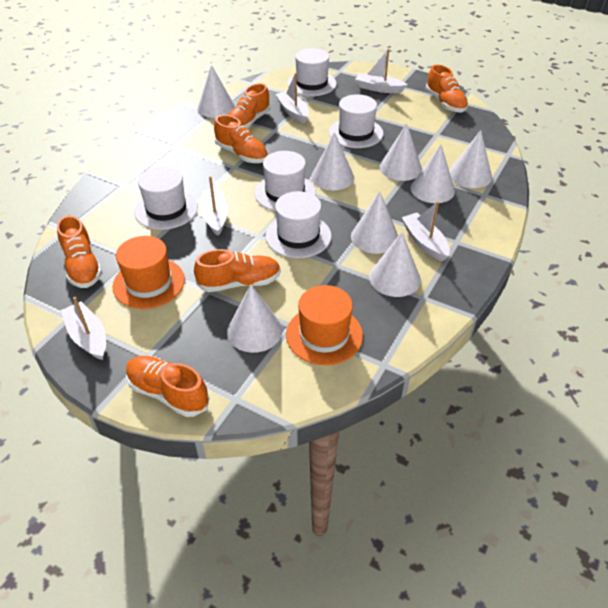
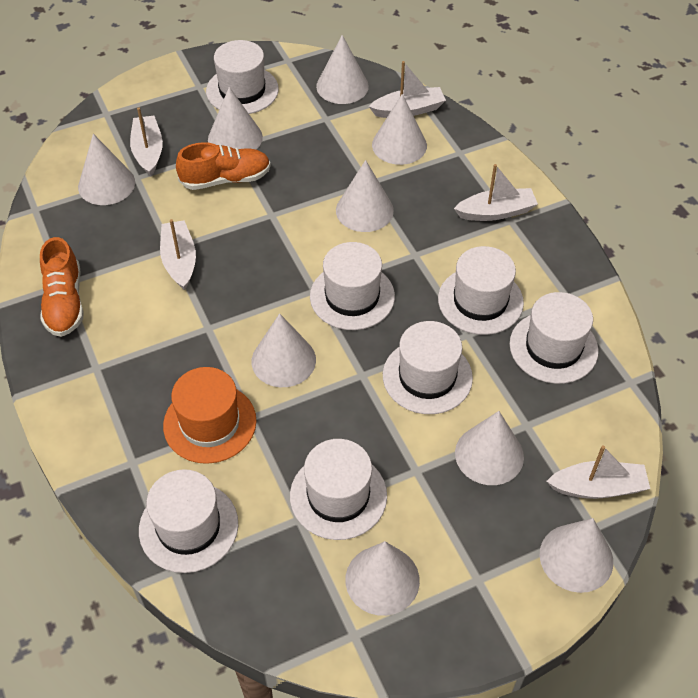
orange hat: [113,236,185,309] [286,285,363,365] = 2 -> [163,367,257,464] = 1
orange shoe: [57,215,102,288] [126,356,209,417] [194,249,281,292] [214,115,268,163] [228,83,271,129] [426,65,468,112] = 6 -> [40,237,84,337] [176,142,271,190] = 2
white cone: [197,65,235,118] [227,284,282,353] [311,132,354,190] [351,191,398,254] [369,232,421,297] [379,123,422,181] [410,144,455,203] [449,130,492,188] = 8 -> [78,134,135,205] [208,87,263,150] [252,313,316,387] [316,35,369,104] [336,160,394,232] [345,541,420,616] [372,94,427,165] [455,411,524,485] [540,518,613,593] = 9
white hat: [134,166,198,230] [255,151,316,211] [266,191,332,258] [287,48,337,96] [329,94,384,148] = 5 -> [139,469,238,573] [206,40,279,114] [290,439,387,540] [310,242,395,330] [383,321,473,414] [438,246,524,335] [510,292,599,384] = 7

